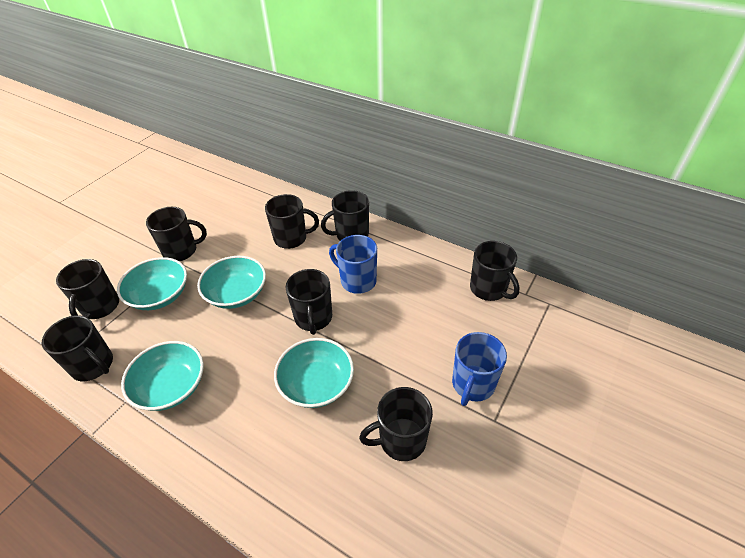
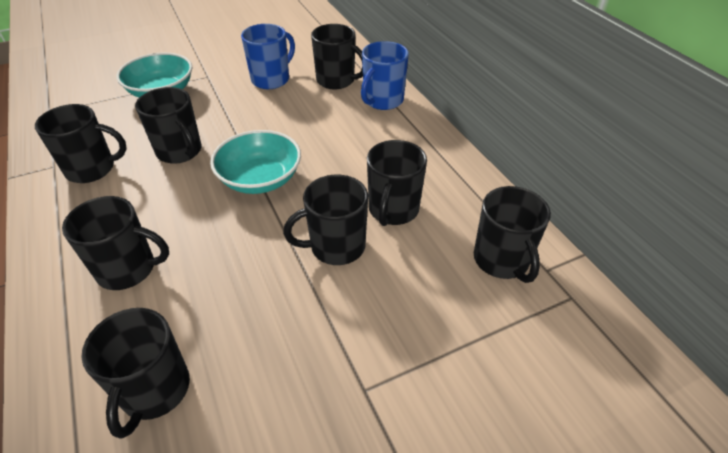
turquoise bowl: [117,257,187,310] [121,341,204,411] [197,256,266,309] [274,338,354,408] = 4 -> [116,53,192,98] [210,130,301,194] = 2

